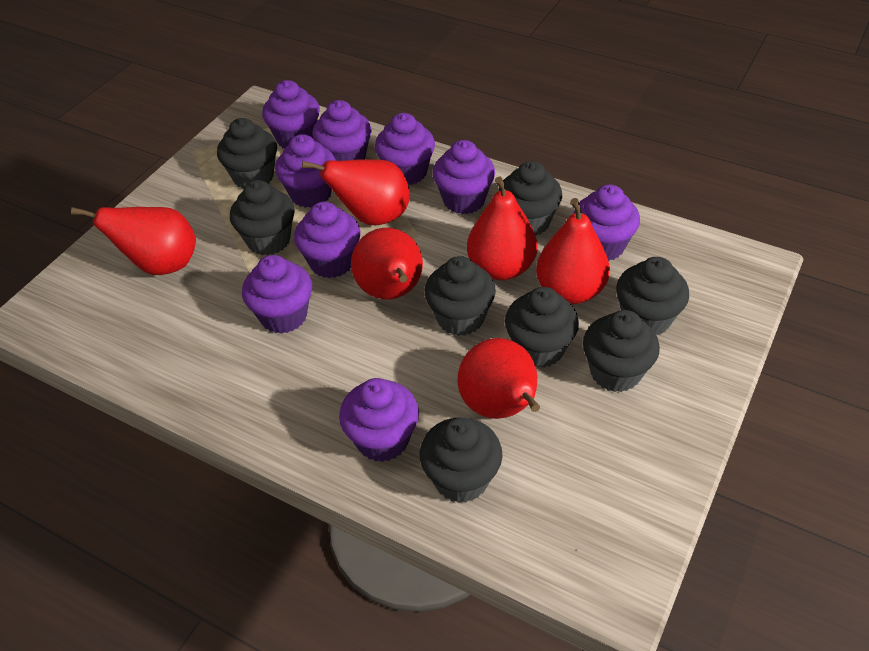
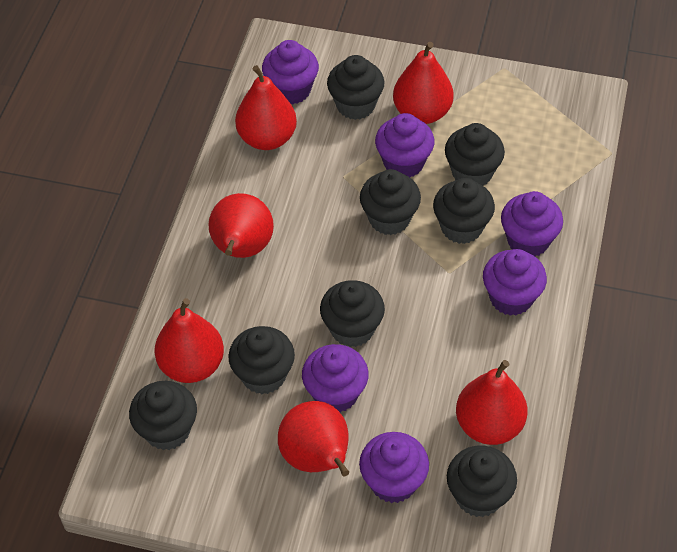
purple cupcake: [242,255,312,334] [262,80,320,148] [275,134,336,208] [294,202,361,278] [312,100,371,161] [339,378,419,462] [375,113,435,185] [433,140,495,214] [573,184,640,261] = 9 -> [262,40,319,104] [302,344,369,413] [359,432,429,503] [375,113,434,177] [483,249,547,316] [501,191,563,256] = 6

